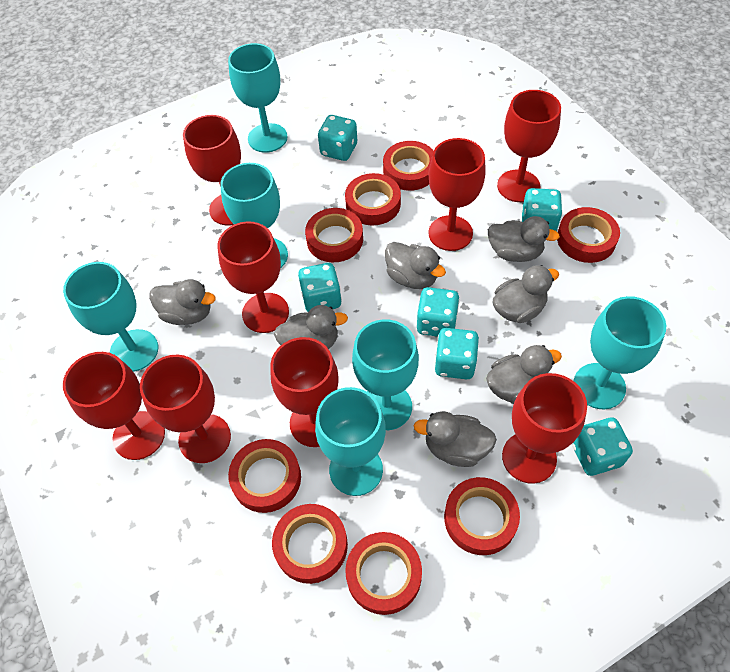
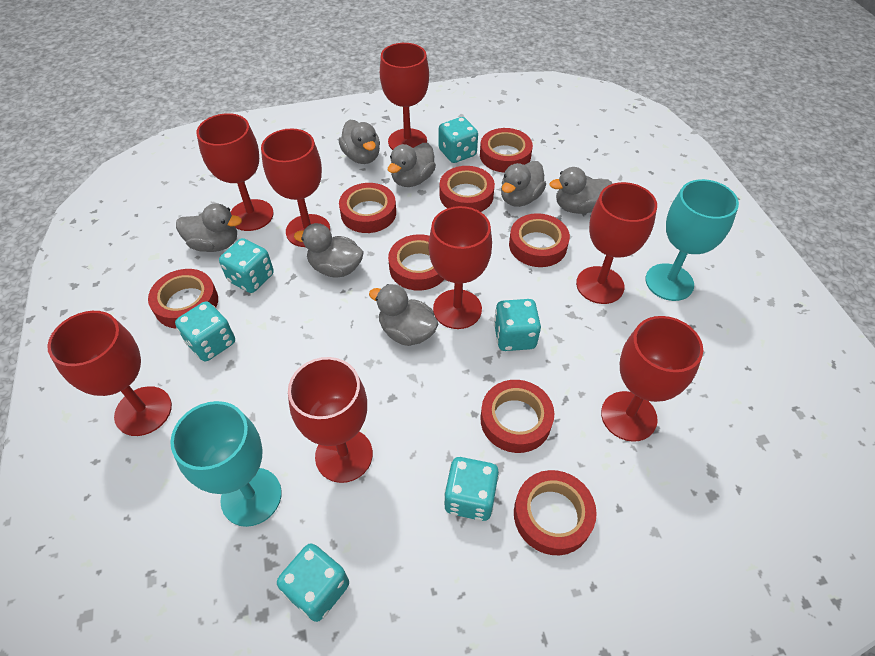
turquoise goblet: [63,262,158,372] [220,163,288,268] [228,43,288,153] [315,387,386,496] [352,319,419,430] [574,296,666,409] = 6 -> [170,401,282,527] [645,179,739,301] = 2

